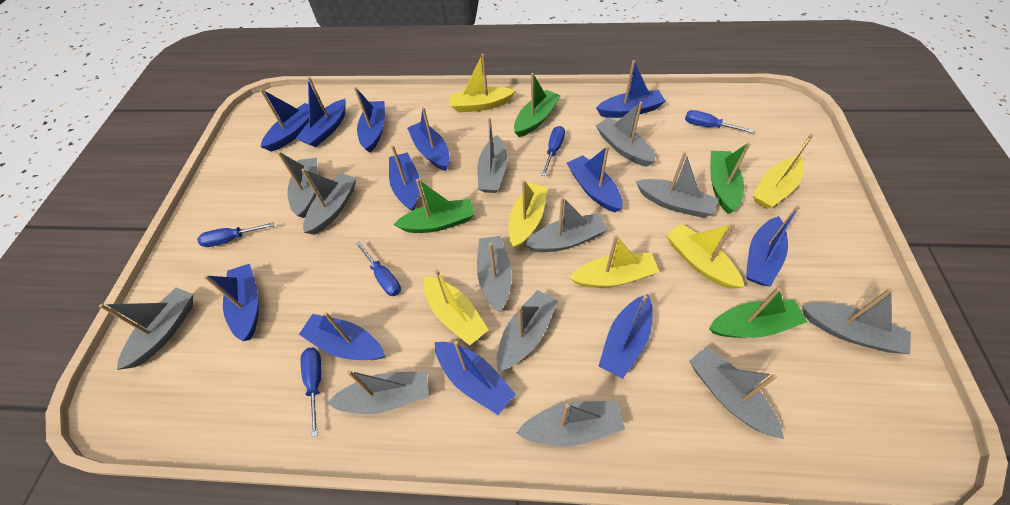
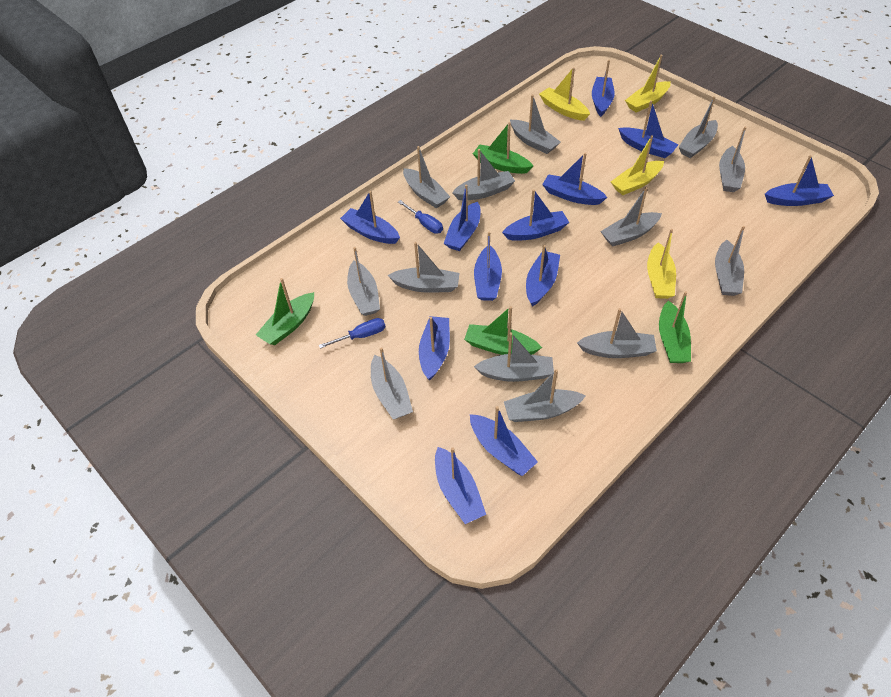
blue screwdriver: [197,222,274,247] [301,348,321,437] [355,241,401,296] [541,126,565,176] [685,110,754,133] = 5 -> [319,318,386,349] [398,200,443,234] = 2
yellow boat: [423,269,489,345] [449,54,516,113] [508,180,548,248] [569,235,659,288] [666,223,744,289] [753,134,813,209] = 6 -> [539,67,590,121] [611,135,664,195] [625,55,671,112] [647,229,676,299] = 4

